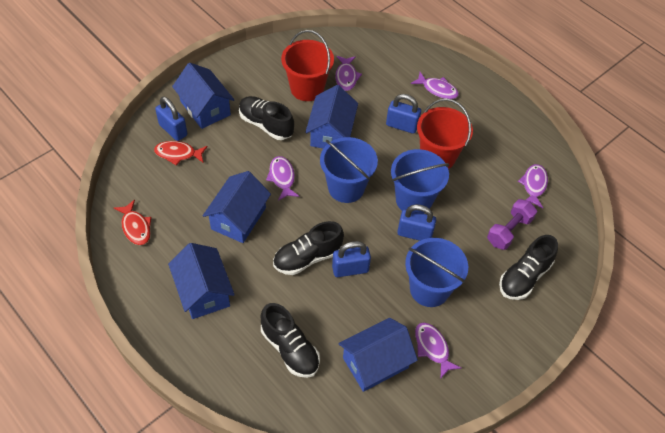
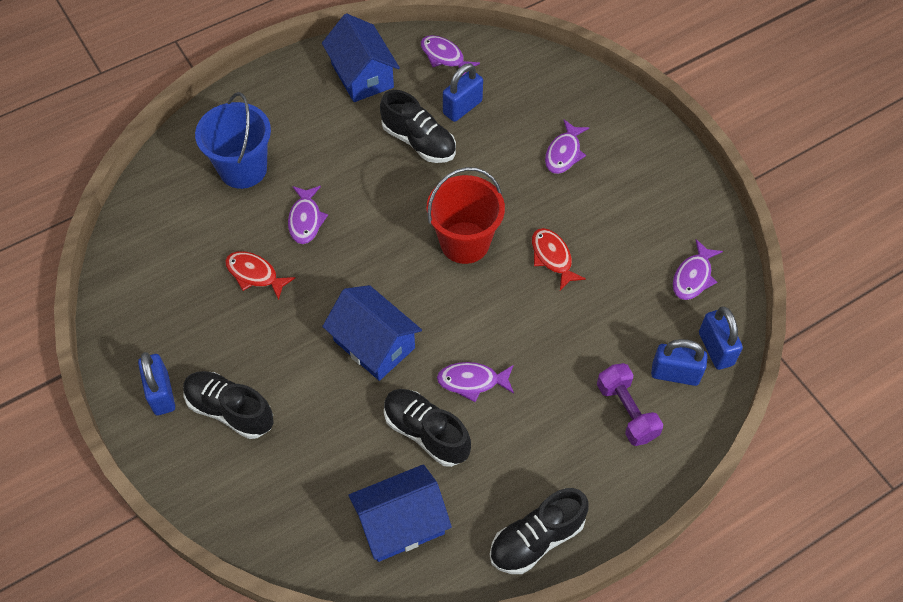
blue bucket: [320,137,378,203] [391,149,450,214] [405,238,468,307] = 3 -> [195,92,271,189] = 1
blue house: [168,243,235,319] [172,63,234,129] [203,171,271,243] [305,85,358,148] [339,318,418,392] = 5 -> [322,13,400,102] [322,285,422,381] [348,464,452,562] = 3
red bucket: [281,30,334,101] [417,98,473,169] = 2 -> [427,167,505,264] = 1

